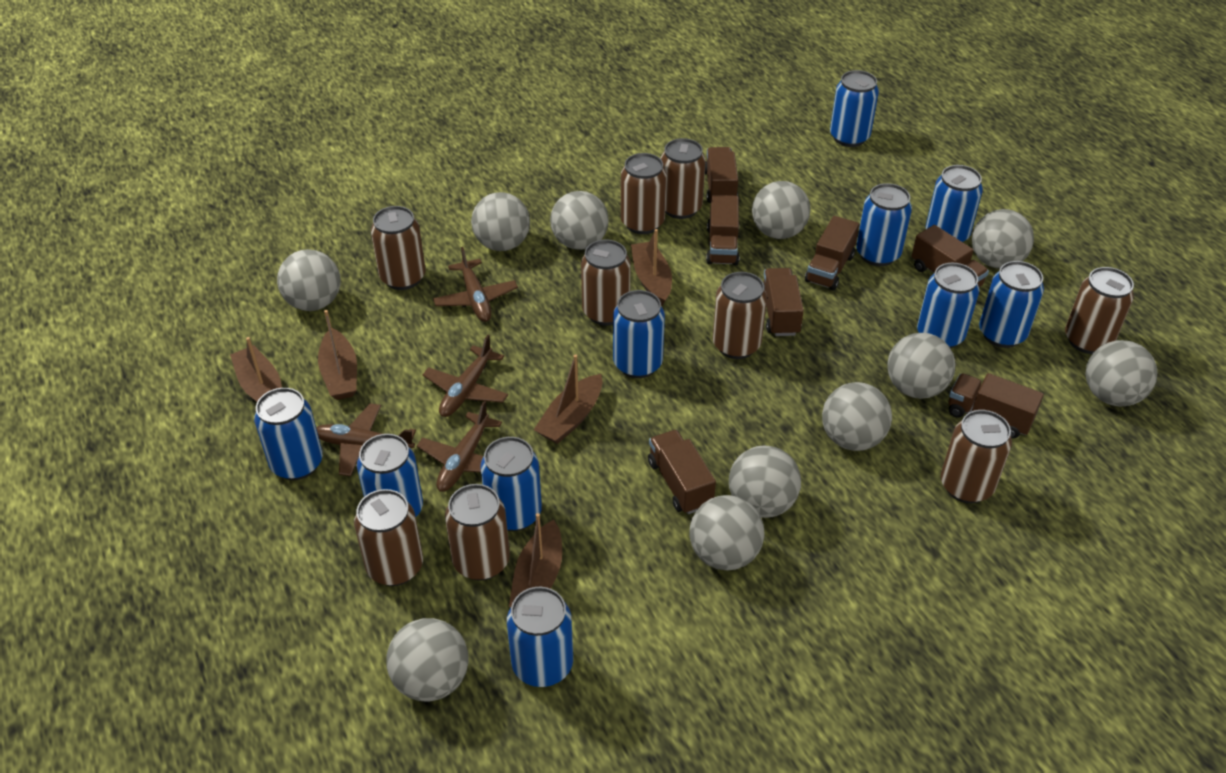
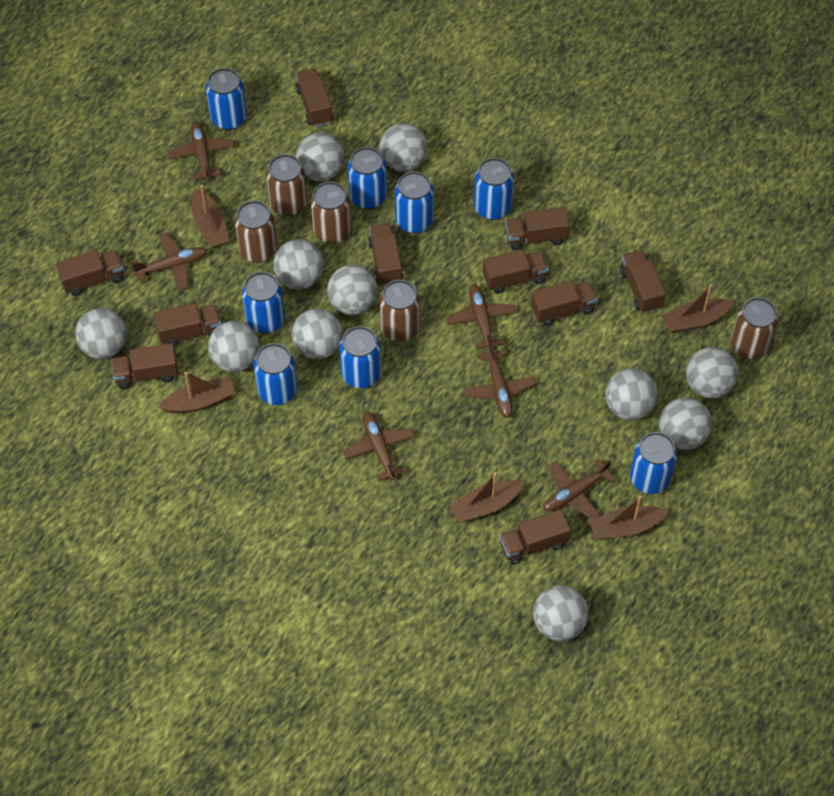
blue can: [254,388,323,480] [357,434,423,517] [480,437,542,531] [507,587,573,687] [613,290,665,378] [830,70,879,147] [856,183,912,266] [917,263,979,349] [926,165,983,242] [979,261,1044,348] = 10 -> [206,68,247,130] [242,272,285,334] [254,343,297,405] [339,326,381,388] [348,147,387,209] [395,171,434,234] [474,158,514,220] [630,432,677,494] = 8
brown can: [354,489,423,586] [371,206,426,290] [445,484,510,581] [581,240,631,325] [621,153,667,234] [661,138,706,219] [713,272,767,359] [941,410,1012,503] [1065,267,1134,354] = 9 -> [235,201,277,263] [266,154,307,216] [311,181,351,244] [379,280,420,342] [731,297,778,359] = 5
brown plane: [316,403,416,476] [417,401,502,492] [423,335,508,417] [433,247,518,322] = 4 -> [132,233,207,291] [167,121,235,181] [343,412,415,481] [446,284,517,350] [464,342,536,418] [543,459,616,520] = 6
brown truck: [648,430,716,514] [705,147,738,203] [706,195,740,266] [764,268,804,336] [805,216,859,290] [912,225,989,287] [948,373,1044,439] = 7 -> [56,250,124,296] [111,343,178,389] [154,303,221,347] [295,69,333,127] [368,224,403,286] [483,250,548,294] [499,509,571,564] [505,207,570,251] [531,281,597,326] [620,250,666,313] = 10

